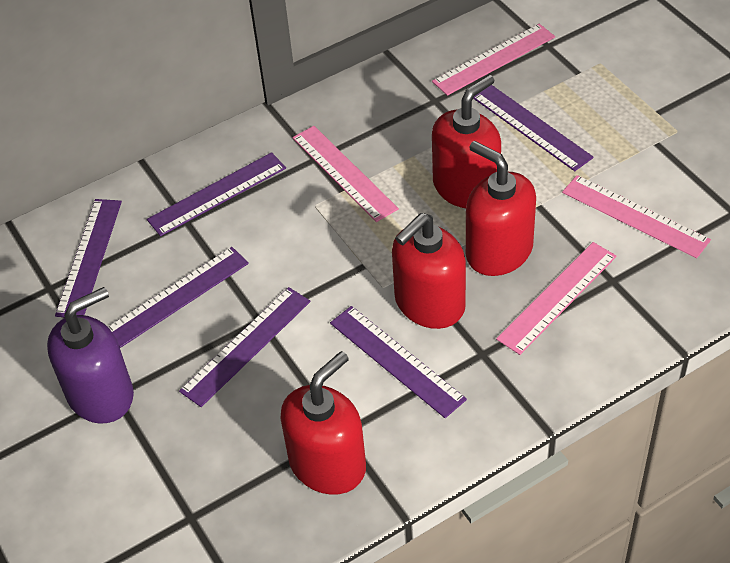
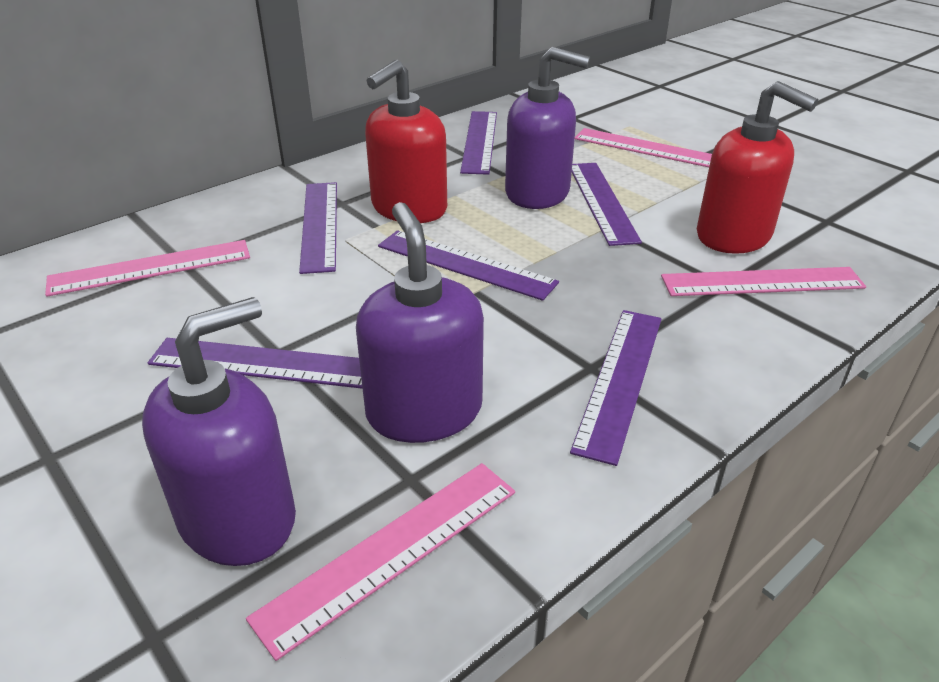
purple soap dispenser: [47,287,134,424] = 1 -> [142,297,296,566] [356,202,484,443] [505,47,590,209] = 3
red soap dispenser: [281,351,366,495] [392,213,466,329] [432,75,501,208] [466,141,536,276] = 4 -> [365,60,447,223] [697,81,818,254] = 2

